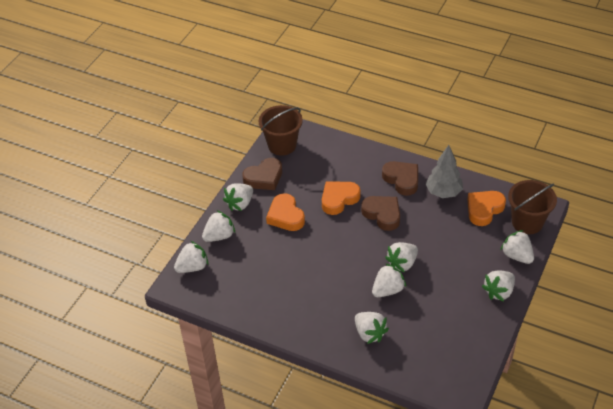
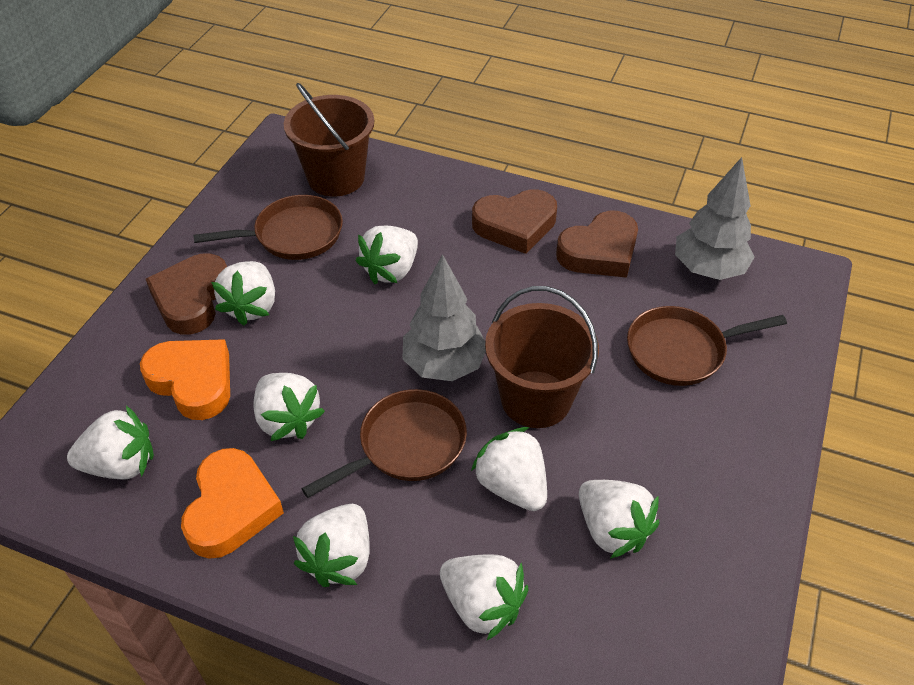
brown pan: none = 0 -> [193,195,343,260] [301,389,467,498] [627,306,787,386] = 3
grey tree: [426,145,463,198] = 1 -> [402,254,486,381] [675,157,755,280] = 2
orange heart: [266,193,305,231] [322,182,360,215] [467,191,506,226] = 3 -> [140,339,230,420] [181,448,284,559] = 2

